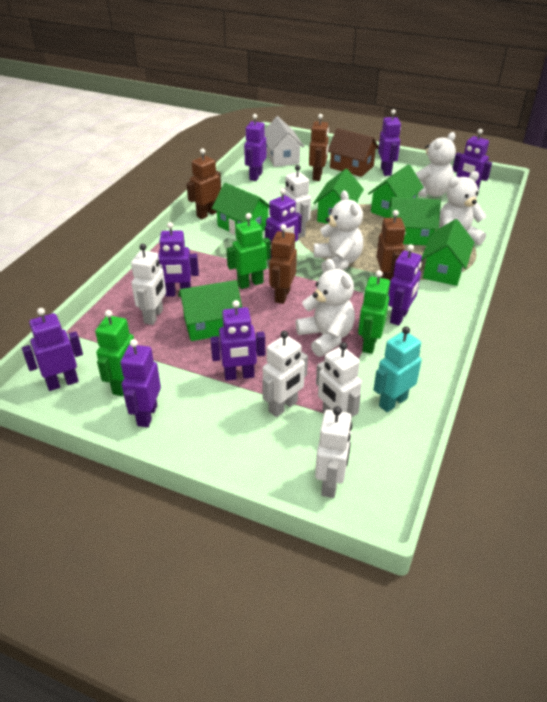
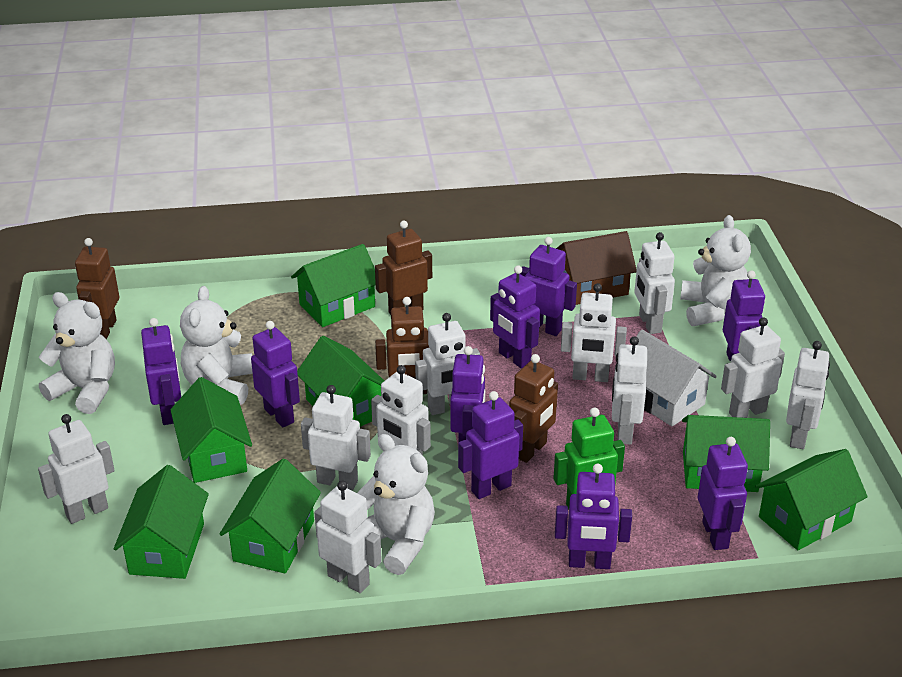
green house: [178,280,242,341] [212,183,269,235] [313,169,364,224] [368,164,424,218] [389,197,441,245] [421,219,474,286] = 6 -> [114,465,209,579] [171,377,252,483] [219,458,321,574] [291,244,376,327] [297,336,384,427] [682,415,770,492] [755,449,868,550] = 7
green robot: [95,310,134,396] [226,213,270,289] [358,270,390,354] = 3 -> [554,407,625,509] = 1
turquoise robot: [374,326,422,412] = 1 -> none = 0
white robot: [131,244,166,325] [262,331,308,417] [284,165,311,238] [315,406,352,498] [316,342,362,421] = 5 -> [38,414,115,524] [301,385,371,490] [314,480,382,593] [371,365,431,455] [415,313,480,415] [561,283,627,382] [612,336,647,445] [634,232,675,334] [721,317,785,418] [786,341,830,449] = 10

